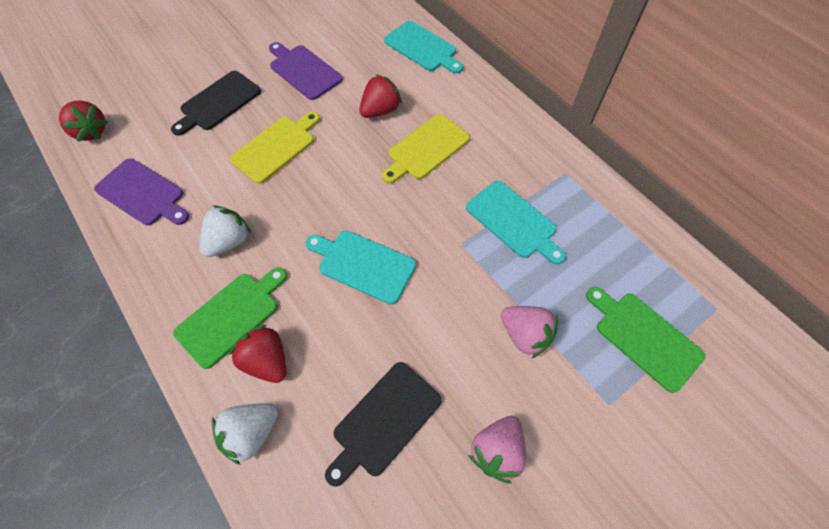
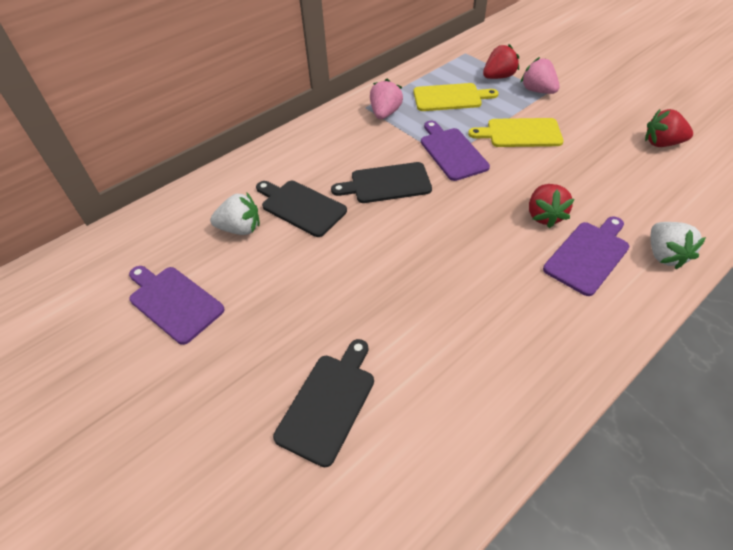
black cutting board: [171,71,261,136] [325,362,442,487] = 2 -> [256,181,347,237] [273,339,374,467] [331,162,432,203] = 3
green cutting board: [173,267,287,369] [586,287,705,393] = 2 -> none = 0
purple cutting board: [94,158,189,226] [269,42,343,100] = 2 -> [129,266,225,345] [421,121,490,181] [543,216,629,296] = 3
turquoise cutting board: [305,231,416,304] [384,21,463,74] [466,181,566,265] = 3 -> none = 0

